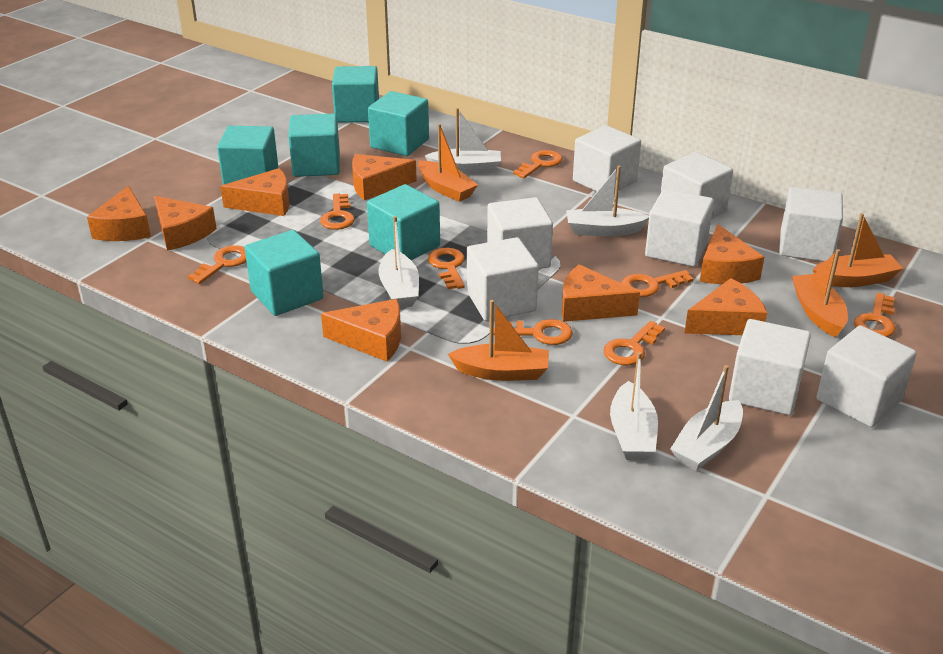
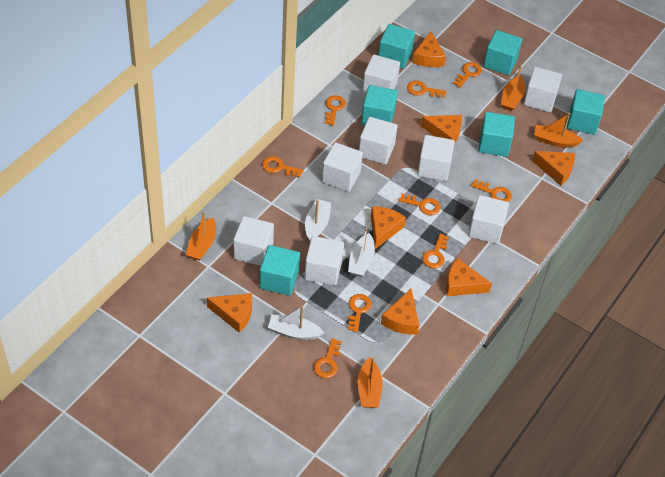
orange cheese: [87,186,151,241] [154,196,217,251] [220,168,289,216] [321,299,401,362] [352,154,417,200] [562,264,640,322] [685,278,767,335] [700,224,764,284] = 8 -> [207,293,252,333] [371,206,406,249] [381,289,419,335] [412,31,446,67] [421,115,462,144] [446,258,492,296] [532,151,575,186] = 7
orange key: [188,245,247,284] [320,194,355,230] [428,248,465,289] [493,319,573,345] [513,150,563,178] [603,321,665,365] [621,270,693,297] [854,293,896,337] = 8 -> [262,156,304,178] [314,338,342,378] [325,95,346,125] [347,294,372,332] [398,193,441,215] [407,80,446,98] [422,234,449,268] [453,62,482,88] [471,179,512,202] = 9
white boat: [379,216,419,308] [425,108,501,174] [566,166,649,236] [610,352,658,460] [670,365,743,471] = 5 -> [268,306,324,340] [305,199,331,241] [348,228,375,277] = 3

